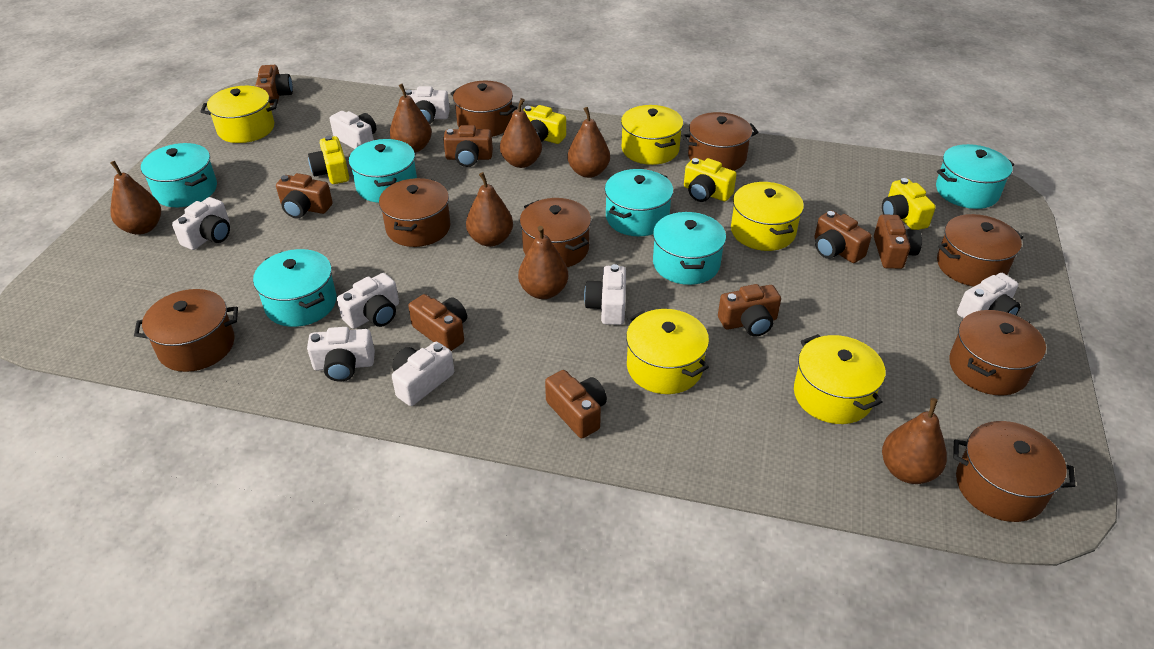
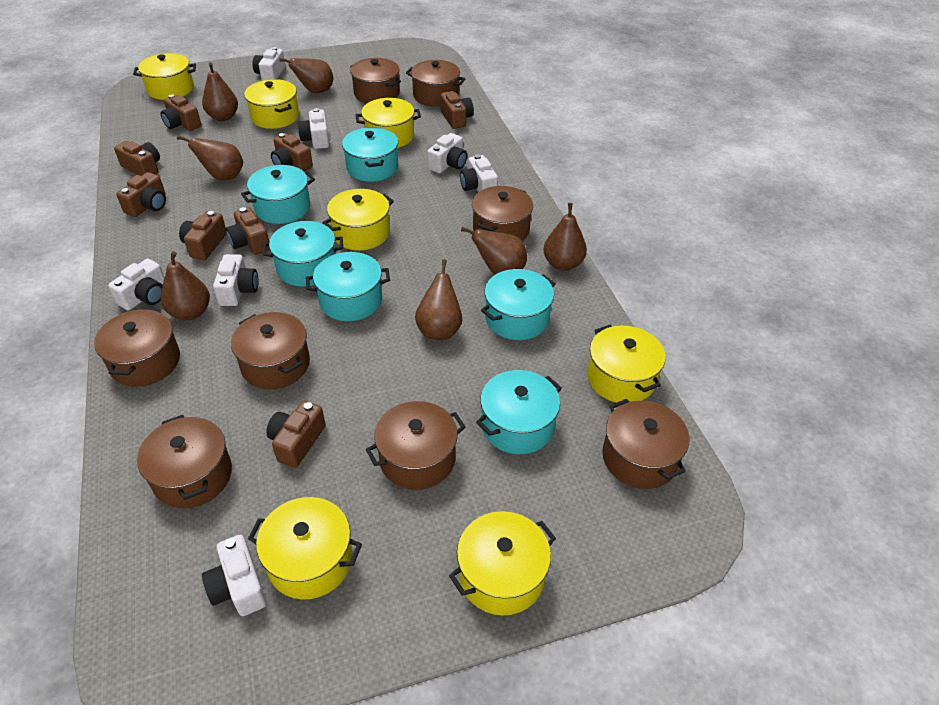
white camera: [172,197,230,250] [307,327,375,382] [330,111,376,149] [337,273,399,329] [392,342,454,406] [405,86,450,124] [584,264,626,325] [957,273,1020,319] = 8 -> [108,259,165,311] [202,535,267,616] [213,254,258,306] [252,47,285,81] [298,108,329,149] [427,133,467,173] [460,154,498,192] = 7
yellow camera: [308,136,349,184] [523,105,566,144] [684,158,736,202] [882,178,936,230] = 4 -> none = 0
yellow pot: [201,86,278,143] [621,105,683,165] [626,309,709,394] [731,182,804,251] [794,334,885,424] = 5 -> [133,53,196,100] [244,79,299,129] [248,497,362,599] [323,189,394,250] [355,98,421,148] [449,511,556,615] [587,324,666,403] = 7

